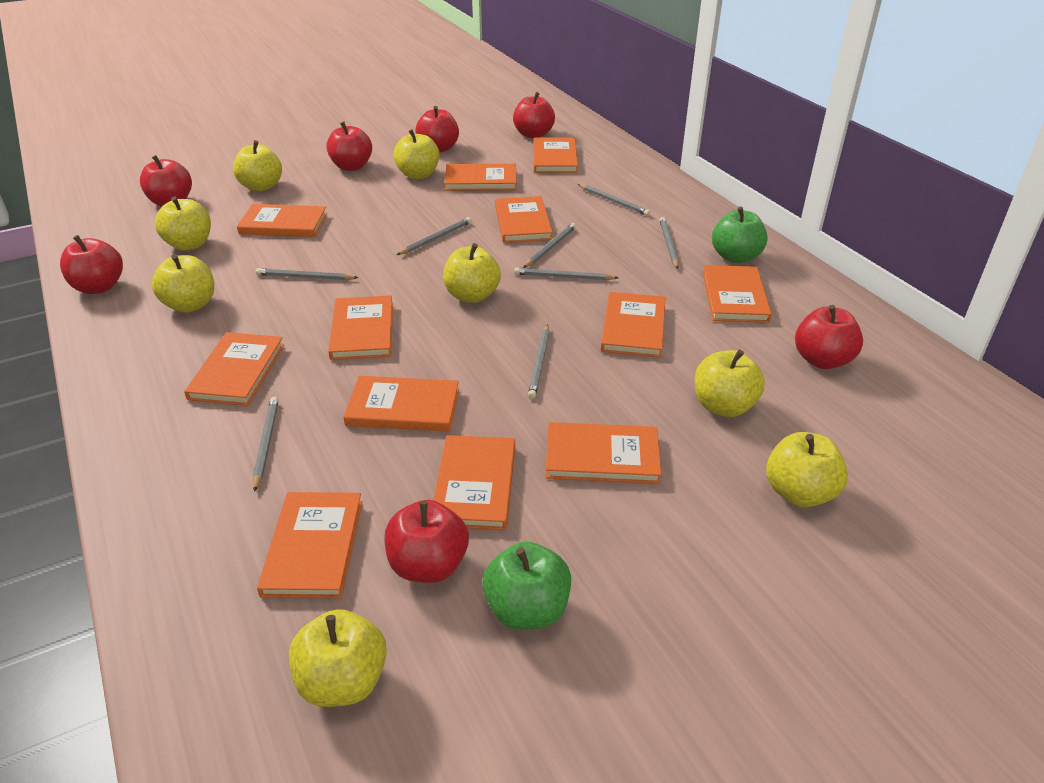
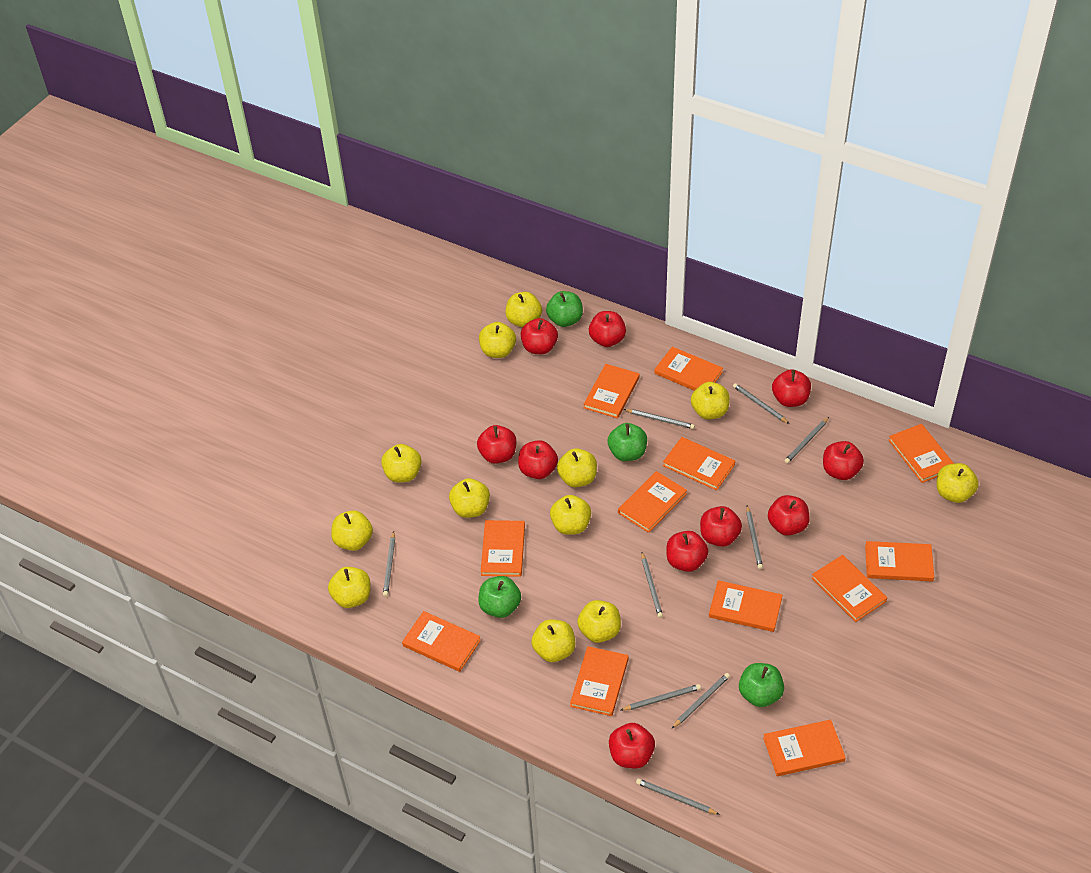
green apple: [483,542,571,630] [712,207,768,263] = 2 -> [478,576,521,618] [546,291,583,327] [608,423,647,461] [739,663,784,707] = 4
grey pencil: [253,397,279,492] [256,268,359,280] [397,217,471,255] [514,268,619,280] [523,223,576,268] [528,324,549,399] [578,184,650,216] [660,217,679,269] = 8 -> [383,531,395,597] [621,684,701,711] [624,409,695,429] [636,778,720,815] [641,552,663,618] [671,673,730,729] [733,383,790,424] [746,505,763,569] [785,417,829,463] = 9
red apple: [60,235,123,294] [140,155,192,207] [326,121,372,171] [384,500,469,583] [415,106,459,153] [513,92,555,138] [795,305,863,369] = 7 -> [477,425,516,464] [518,440,558,479] [521,318,558,354] [589,311,626,347] [609,723,655,768] [666,531,708,572] [700,506,742,547] [768,495,810,536] [772,369,811,407] [823,441,864,480] = 10
yellow apple: [152,254,214,313] [155,196,211,251] [233,140,282,191] [289,609,387,707] [393,129,439,179] [443,243,501,303] [695,350,765,417] [766,432,848,507] = 8 -> [328,567,371,608] [331,510,373,551] [381,444,422,482] [449,478,490,518] [479,322,516,358] [505,292,542,327] [532,619,575,662] [550,495,591,535] [557,448,597,487] [577,600,621,643] [691,382,730,419] [936,463,979,503] = 12

